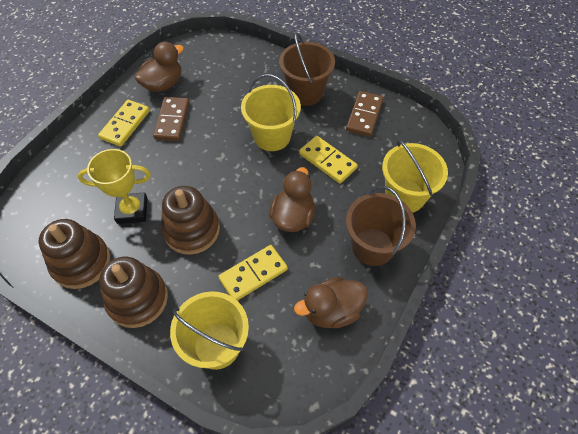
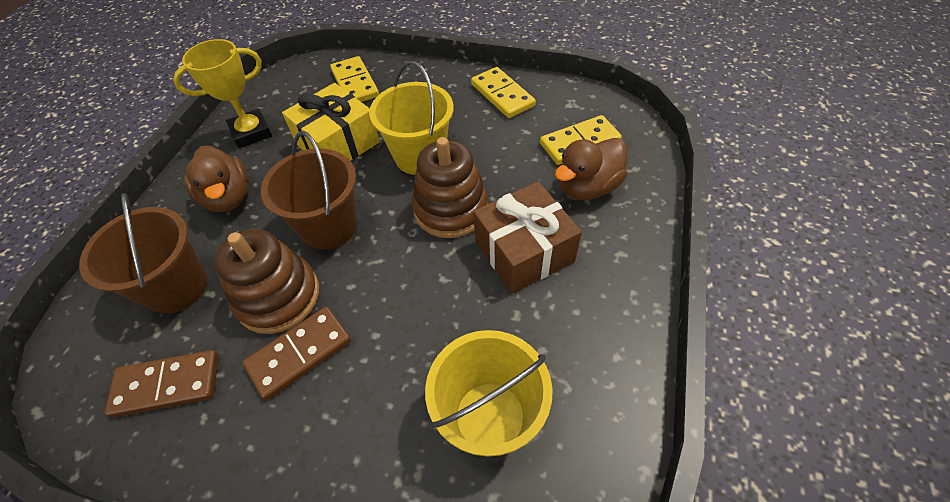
brown duck: [134,42,184,92] [269,167,315,232] [294,277,368,328] = 3 -> [184,146,248,212] [555,138,627,200] = 2
brown gift: none = 0 -> [473,182,582,294] = 1
brown stacking toy: [39,219,110,289] [99,257,168,328] [161,186,220,255] = 3 -> [214,229,319,334] [412,137,488,238] = 2
yellow bucket: [170,291,249,370] [241,74,301,151] [382,139,448,213] = 3 -> [369,61,454,175] [425,330,553,457] = 2
yellow gift: none = 0 -> [282,83,380,161] = 1

